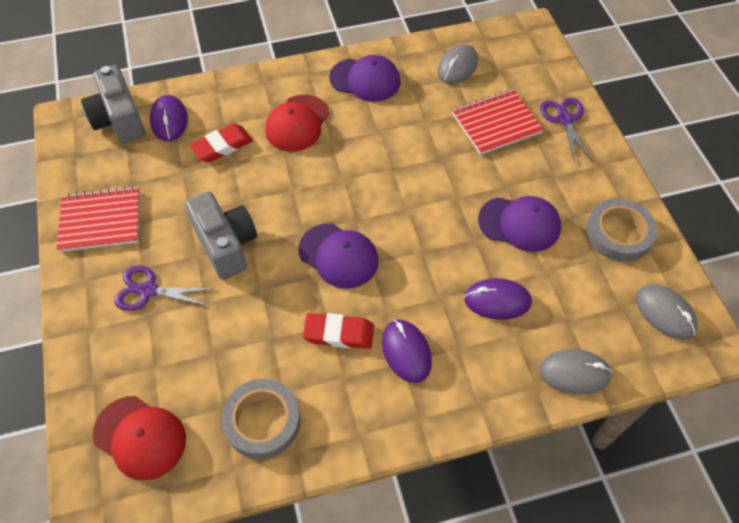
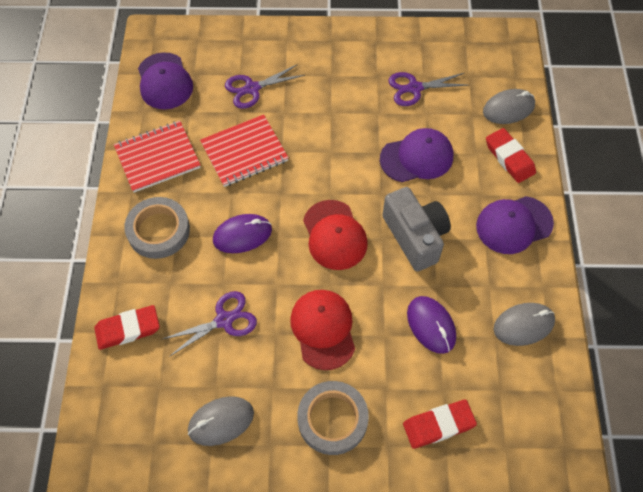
grey camera: [81,65,146,143] [185,191,257,280] = 2 -> [382,187,451,272] = 1
purple mouse: [150,95,188,141] [382,319,432,383] [464,278,532,320] = 3 -> [213,214,272,253] [407,296,456,354] = 2
purple scissors: [114,266,213,311] [540,98,592,163] = 2 -> [163,291,257,357] [225,64,305,109] [388,72,468,106] = 3
red eraser: [190,123,253,162] [303,313,374,349] = 2 -> [94,305,160,350] [403,399,477,449] [486,128,536,183] = 3

